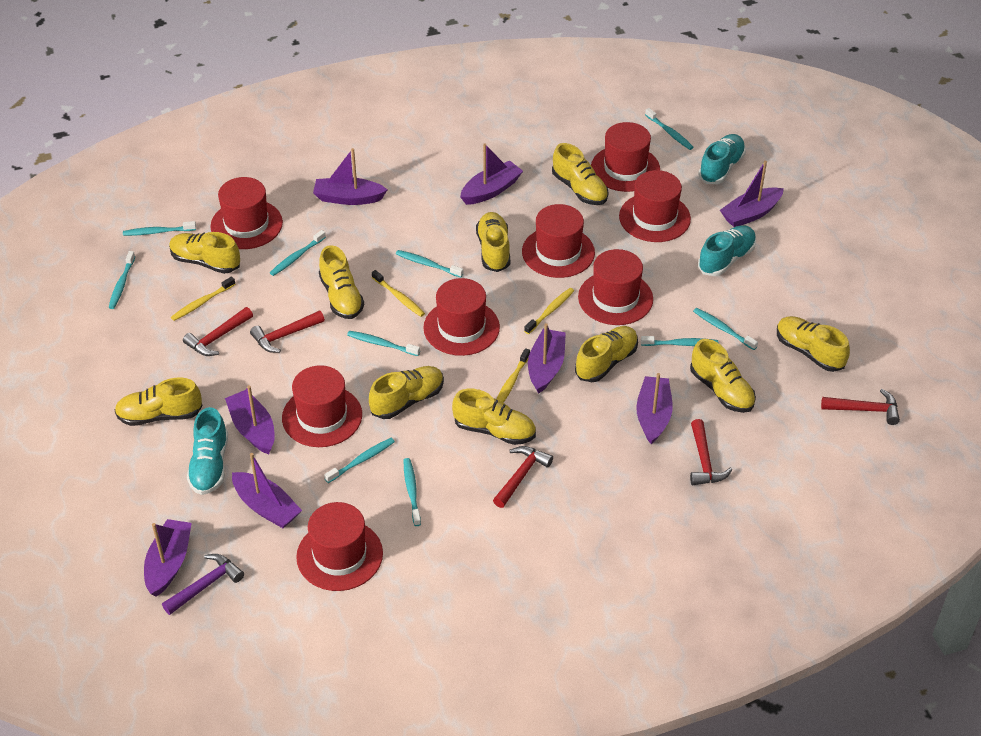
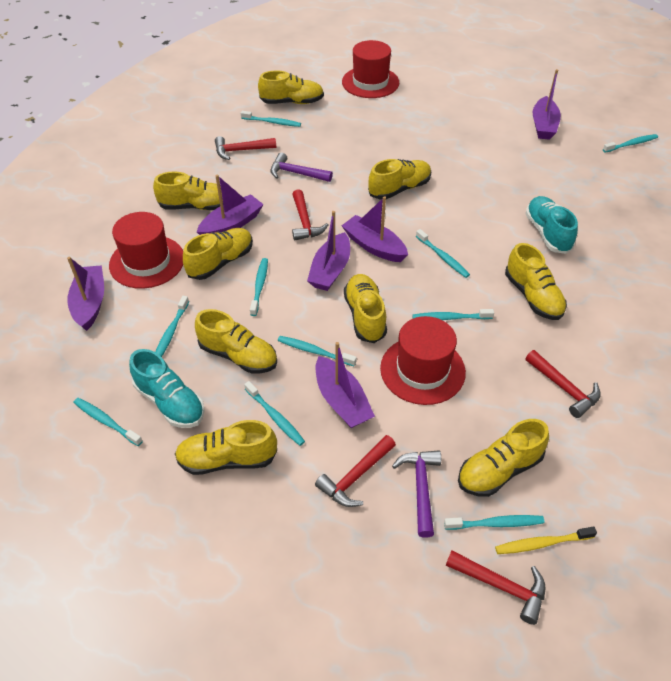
purple boat: [144,519,192,597] [225,385,275,454] [232,453,302,528] [313,148,387,205] [460,143,523,205] [528,323,566,394] [636,373,673,444] [720,160,784,227] = 8 -> [67,256,104,331] [197,175,264,235] [307,211,350,291] [316,342,375,428] [342,196,408,262] [533,69,561,140] = 6
purple hammer: [162,554,244,615] = 1 -> [270,152,333,182] [392,451,441,538] = 2
red hat: [210,177,283,249] [282,365,362,447] [296,502,383,591] [423,278,500,356] [522,204,595,278] [578,249,653,325] [591,122,660,192] [619,170,691,242] = 8 -> [109,212,183,289] [342,40,399,98] [380,316,466,405] = 3
turquoise shoe: [187,407,228,495] [698,134,746,184] [698,225,756,276] = 3 -> [129,349,205,428] [525,196,578,254] = 2
yellow shoe: [115,377,203,426] [169,232,240,274] [319,245,364,319] [369,366,444,419] [452,389,536,445] [476,212,510,272] [552,143,609,205] [575,326,638,382] [690,339,756,413] [777,316,850,372] = 10 -> [153,171,223,210] [175,420,277,475] [183,228,253,280] [195,309,277,374] [258,70,324,104] [344,274,387,343] [368,159,431,199] [458,419,549,497] [505,243,567,320] = 9
yellow toothbrush: [171,277,235,321] [372,270,425,317] [496,348,530,403] [524,288,574,334] = 4 -> [495,527,597,554] = 1

